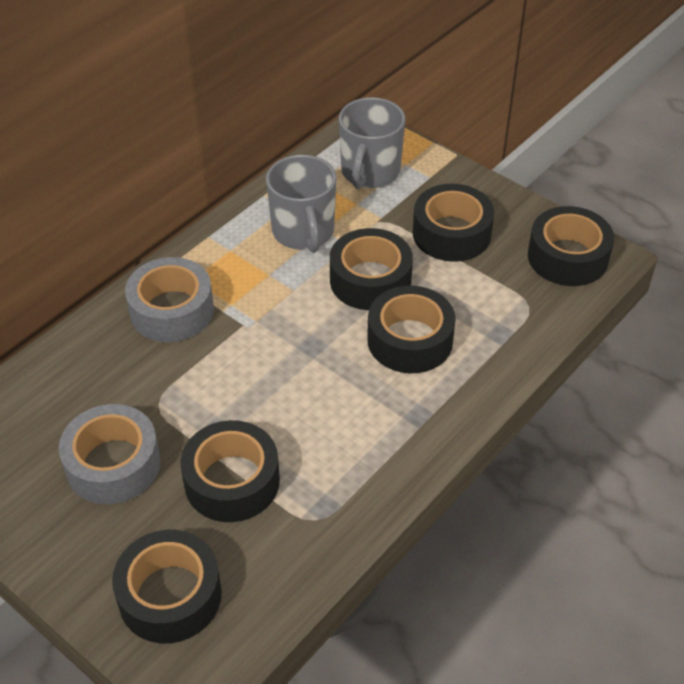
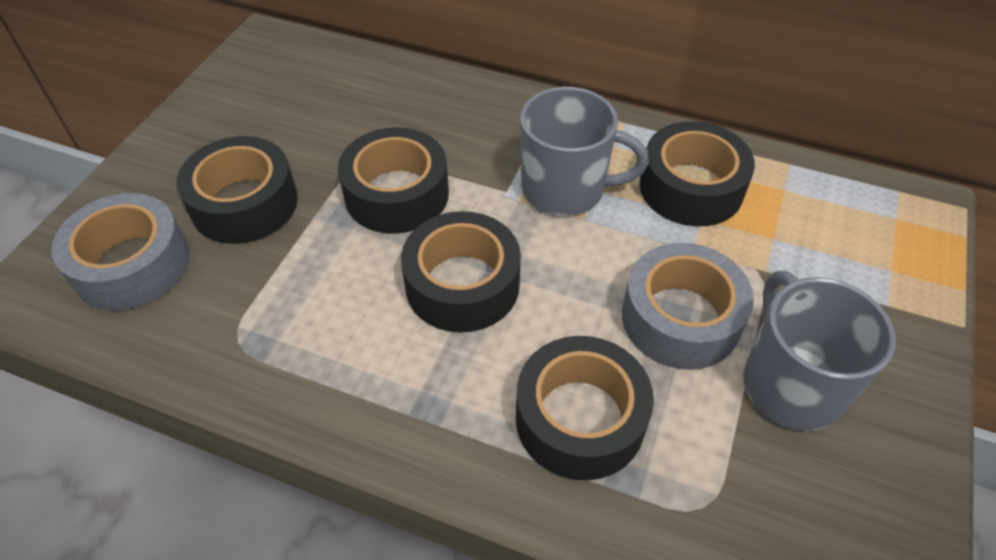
black tape: [112,530,222,643] [180,420,280,522] [330,228,413,310] [367,286,456,373] [413,184,494,262] [528,206,614,286] = 6 -> [177,136,298,244] [338,127,449,234] [401,211,521,333] [516,336,654,480] [640,121,755,227] = 5

